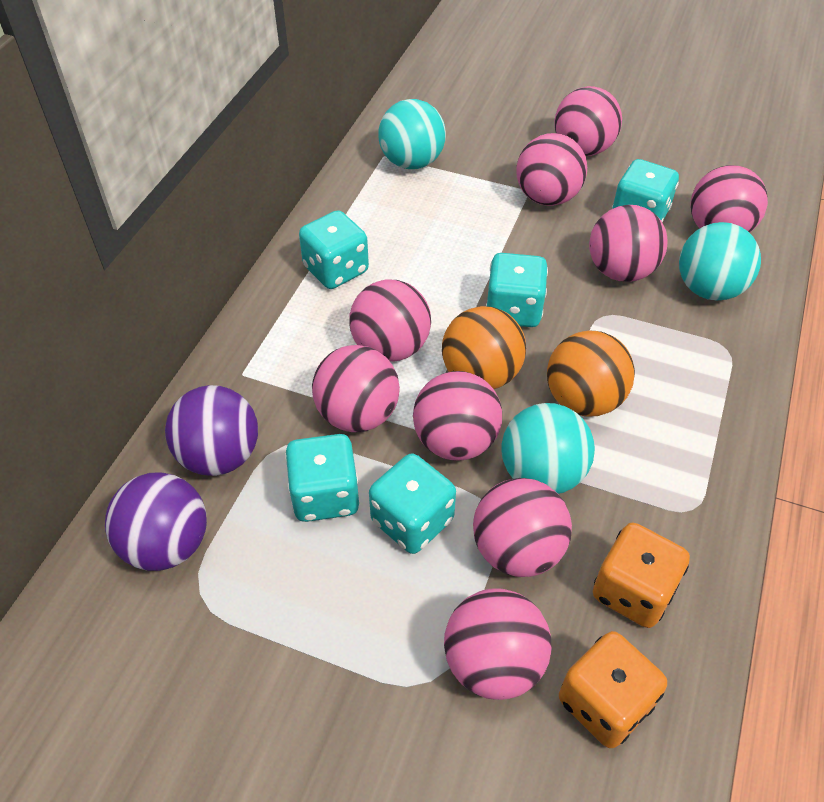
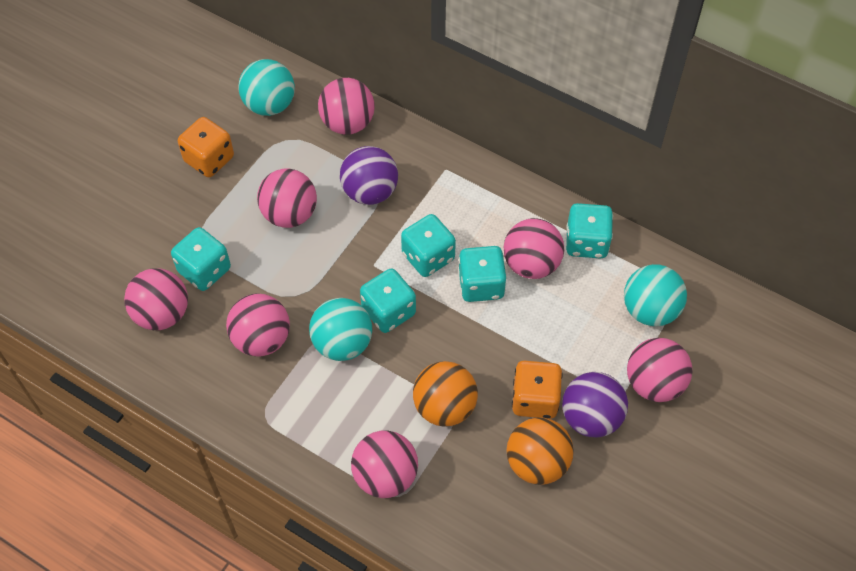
pink ball: [312,345,400,432] [349,280,431,362] [413,371,502,461] [444,588,551,700] [473,478,572,577] [517,133,587,206] [554,86,622,156] [589,205,667,282] [690,165,768,233] = 9 -> [124,268,188,330] [226,294,290,357] [257,169,317,228] [318,78,375,135] [351,431,418,498] [504,218,564,279] [627,338,692,402] = 7

